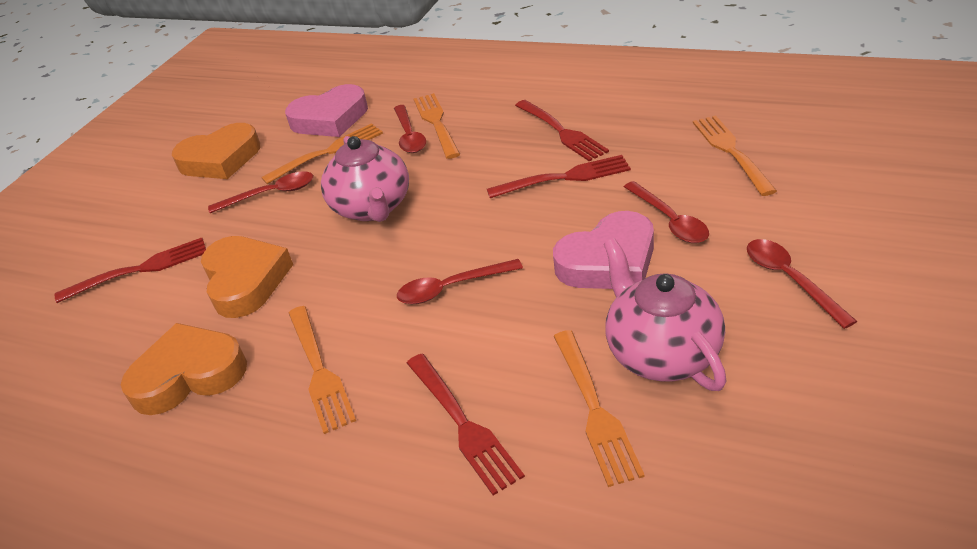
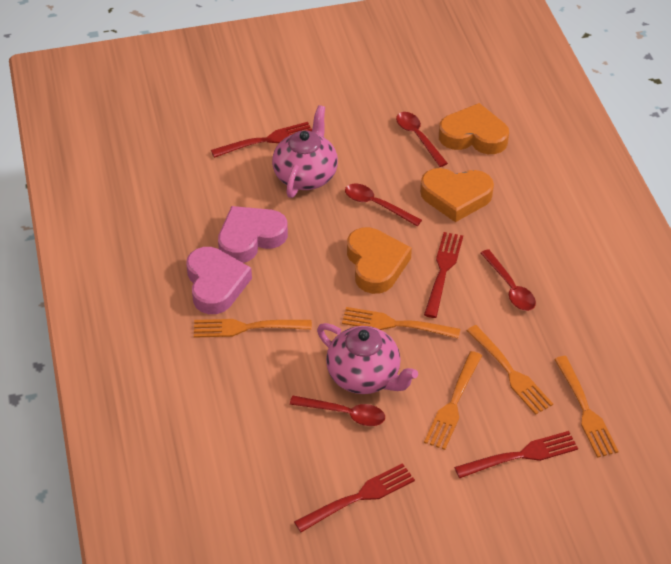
red spoon: [208,171,313,213] [394,105,426,153] [397,259,523,304] [624,181,709,243] [747,239,857,329] = 5 -> [290,396,385,426] [345,184,422,226] [396,112,448,167] [481,249,536,311] = 4

